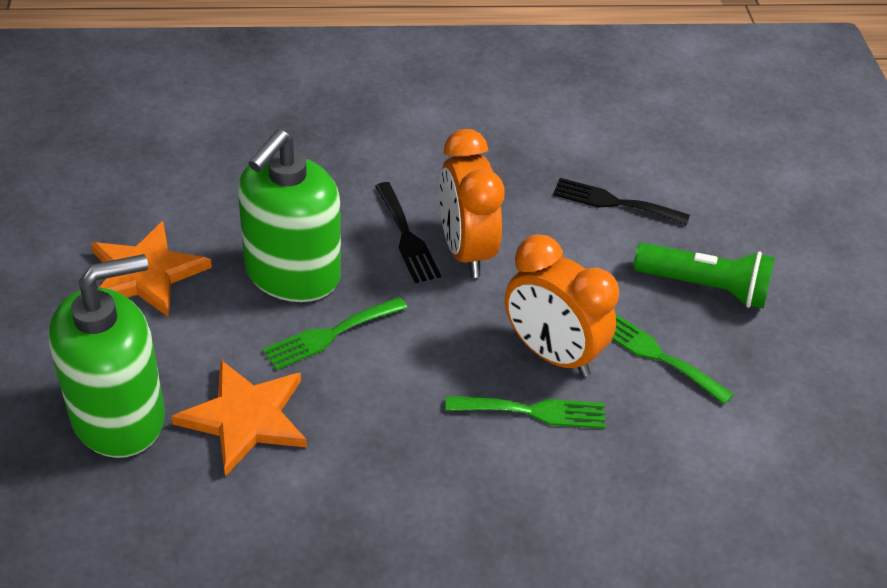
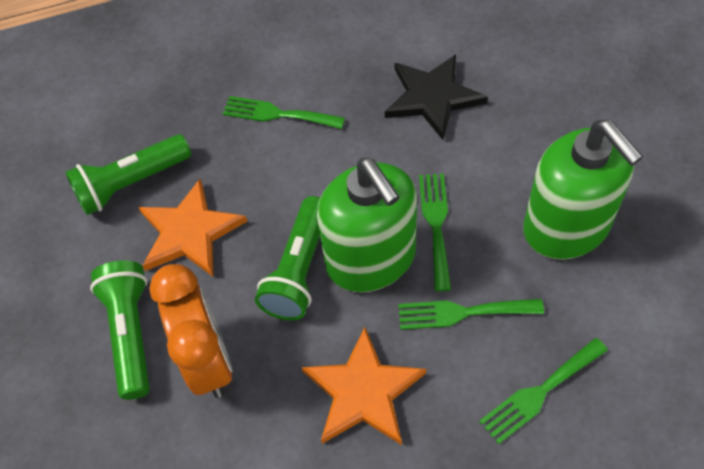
black fork: [375,182,441,283] [553,178,690,225] = 2 -> none = 0
black star: none = 0 -> [385,54,488,140] = 1
green flashlight: [634,243,775,309] = 1 -> [65,134,191,215] [90,261,150,400] [255,196,320,320] = 3
green fork: [263,297,407,370] [445,396,605,429] [612,314,734,405] = 3 -> [223,96,345,129] [398,299,544,330] [419,173,451,291] [479,338,608,444] = 4
orange clock: [439,129,505,278] [505,234,619,377] = 2 -> [149,264,233,398] = 1

